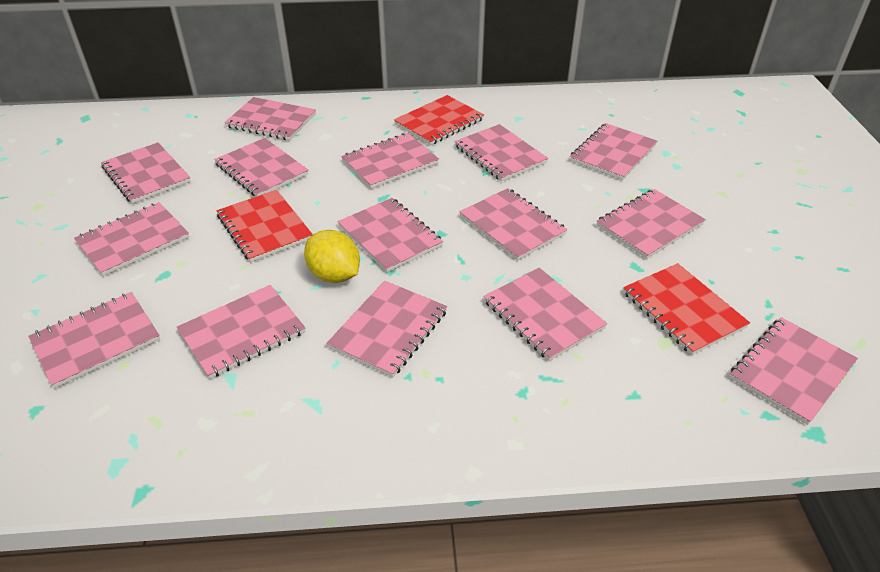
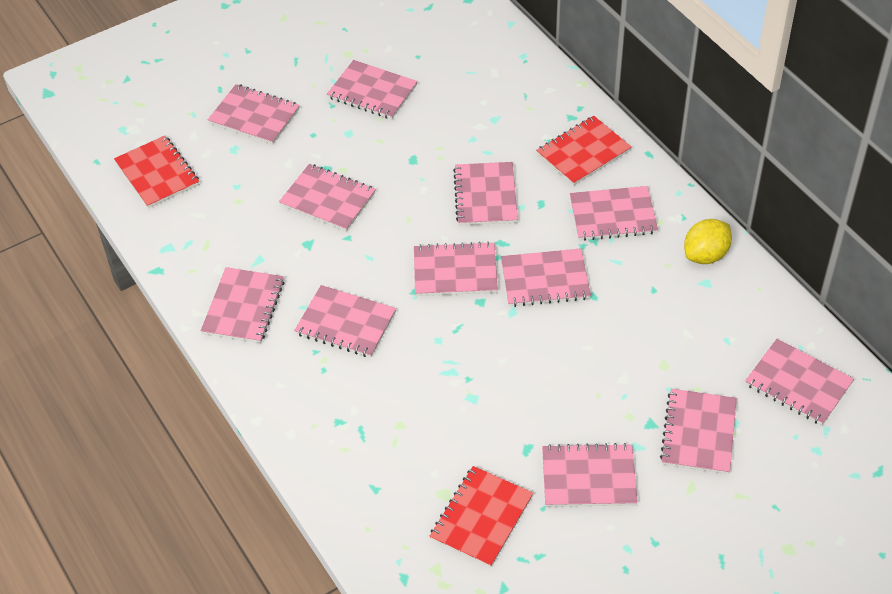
pink notebook: [28,292,160,389] [74,202,189,276] [101,143,191,204] [177,285,305,379] [214,138,309,197] [224,97,316,140] [327,281,447,377] [338,198,443,272] [341,133,439,189] [454,124,548,181] [459,188,567,260] [483,268,607,361] [570,123,657,180] [597,189,706,259] [730,317,858,425] = 15 -> [201,267,285,343] [208,84,300,144] [279,164,376,231] [294,285,396,358] [327,60,418,119] [414,242,498,296] [453,162,518,226] [501,248,591,307] [542,443,638,507] [570,186,658,241] [660,389,737,474] [745,339,854,425] = 12

